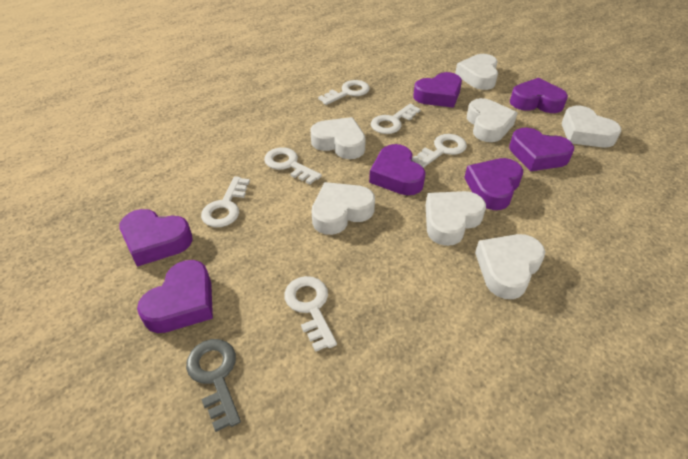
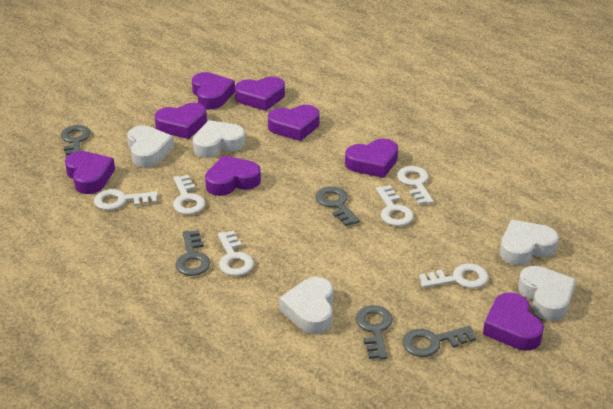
grey key: [186,339,241,432] = 1 -> [61,125,91,157] [175,230,210,276] [316,186,360,226] [356,305,393,359] [402,326,476,357] = 5
purple heart: [120,209,193,267] [137,260,213,333] [369,144,426,195] [413,72,462,108] [464,158,523,210] [509,128,574,171] [510,78,568,113] = 7 -> [65,151,115,194] [155,103,207,139] [192,72,235,109] [205,155,261,196] [235,77,285,111] [268,105,319,141] [345,138,398,178] [483,292,544,351] = 8
white heart: [310,117,366,159] [312,182,375,235] [426,191,486,246] [455,54,498,90] [467,98,517,142] [475,234,545,299] [562,105,621,147] = 7 -> [127,125,174,167] [193,120,246,158] [279,277,333,334] [500,220,559,266] [518,266,576,321] = 5

